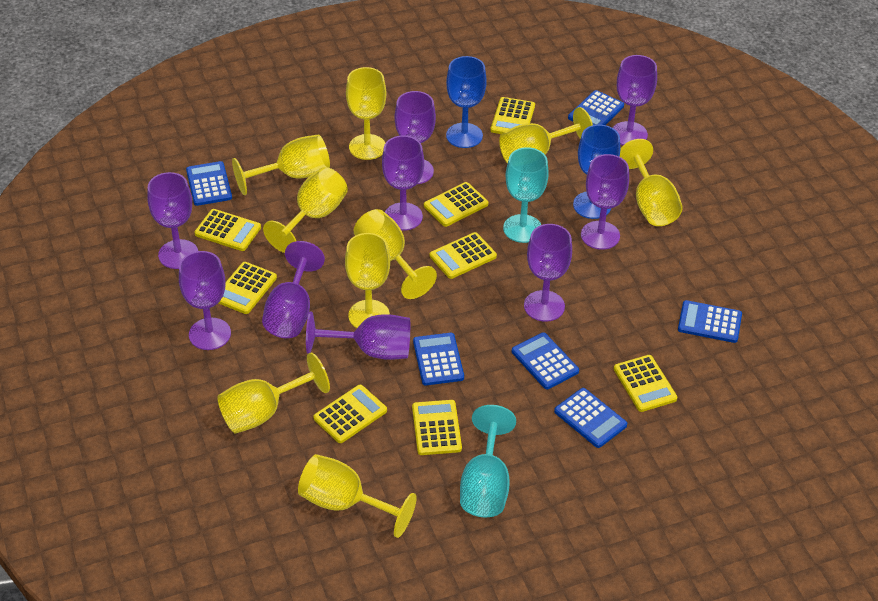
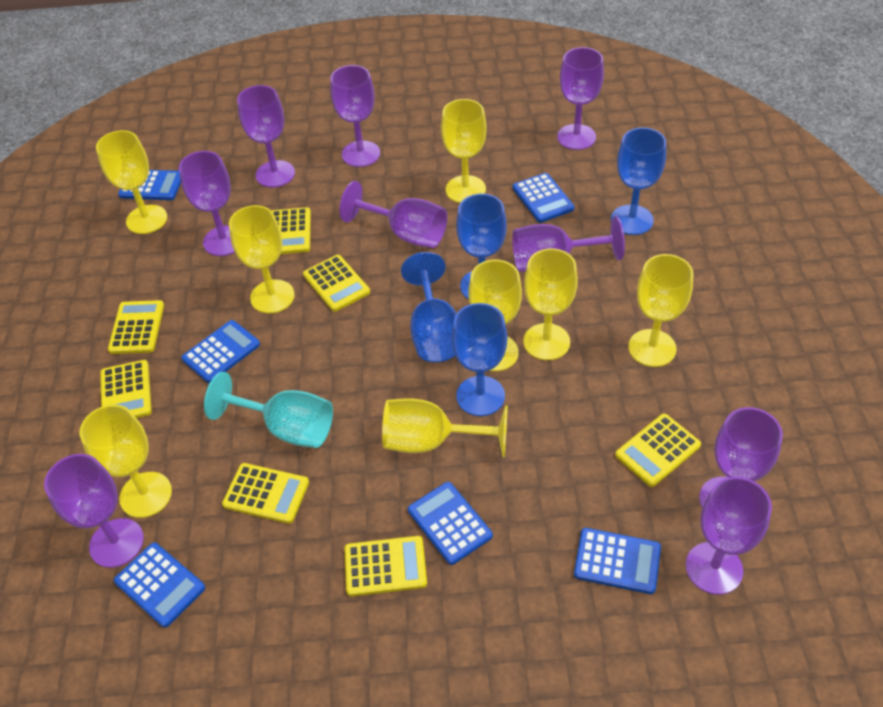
blue goblet: [446,56,487,148] [573,125,620,219] = 2 -> [401,252,456,362] [452,303,507,416] [456,193,507,299] [611,127,666,235] = 4
turquoise goblet: [460,405,516,517] [503,147,549,243] = 2 -> [204,372,333,448] = 1
yellow calculator: [194,209,261,251] [219,262,277,314] [313,385,387,443] [412,400,462,455] [424,182,489,227] [430,232,497,279] [490,97,535,134] [614,355,677,412] = 8 -> [100,360,152,418] [108,300,164,354] [222,463,309,524] [272,207,311,254] [303,255,370,312] [344,536,427,596] [615,414,701,487] = 7
yellow goblet: [217,353,330,434] [232,134,330,195] [263,167,348,253] [298,454,417,538] [345,233,390,328] [346,67,386,160] [354,209,437,299] [499,107,593,164] [620,139,683,226] = 9 -> [80,405,172,518] [96,130,167,234] [229,205,295,314] [382,398,508,457] [441,99,487,203] [469,260,522,371] [523,248,578,360] [628,254,693,367] = 8

